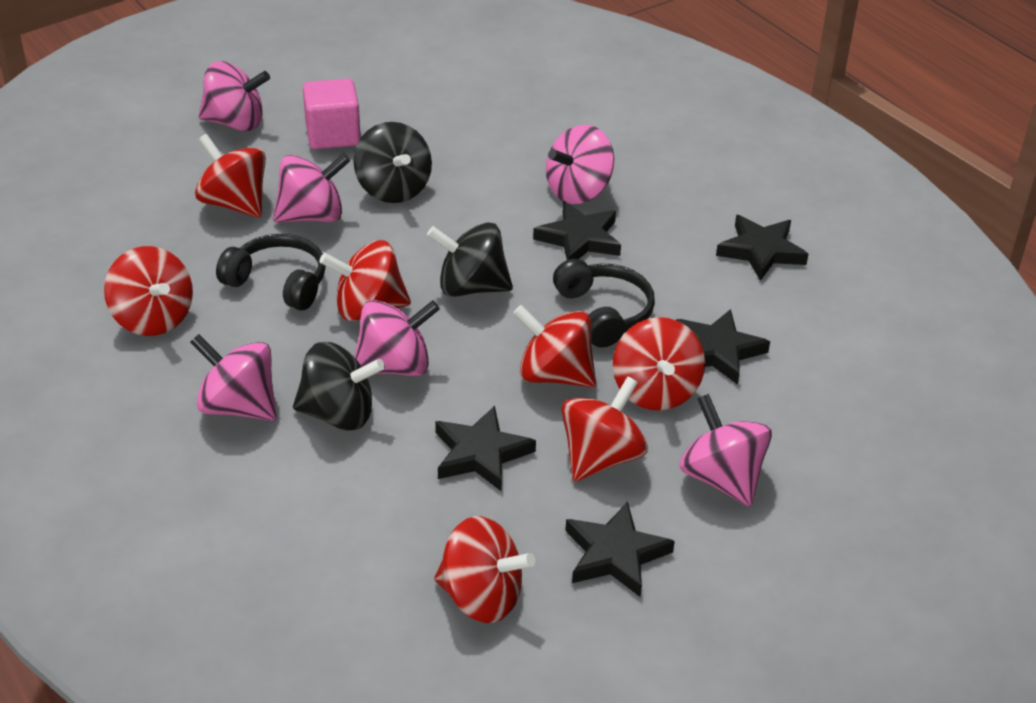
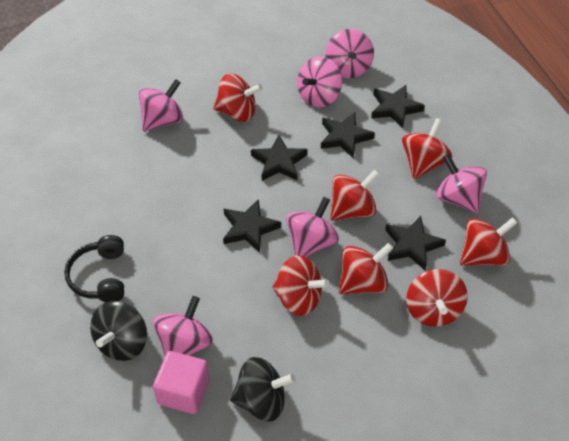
black headphones: [216,234,326,310] [553,259,655,348] = 2 -> [64,235,124,302] = 1
black spinning top: [293,342,385,430] [354,122,432,203] [427,222,513,297] = 3 -> [90,301,147,361] [230,357,295,421] = 2

